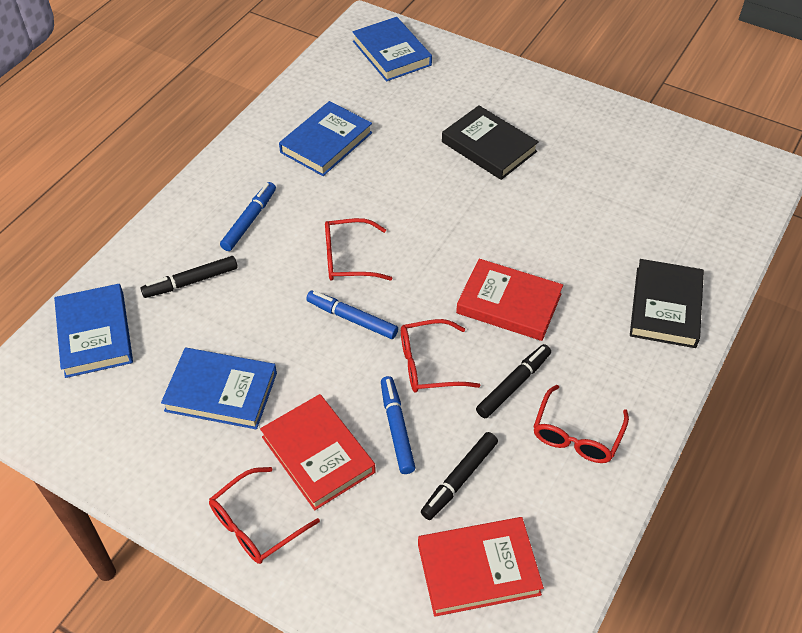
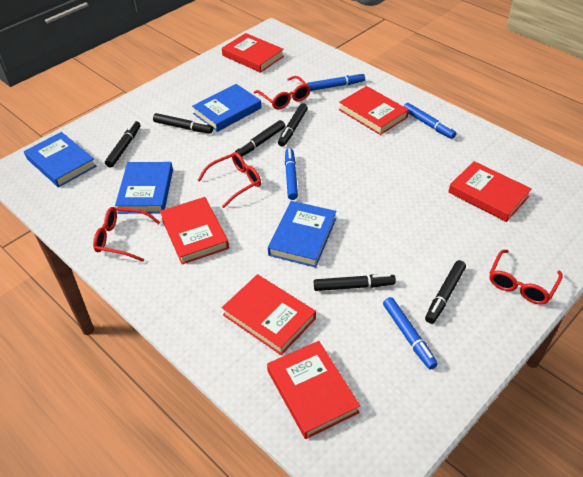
black book: [442,105,539,180] [630,259,704,348] = 2 -> none = 0
black marker: [140,256,238,298] [421,432,498,520] [476,344,551,418] = 3 -> [105,121,141,167] [153,113,213,133] [235,120,285,157] [278,103,308,147] [314,274,396,291] [425,260,466,324] = 6
blue marker: [220,182,276,251] [306,291,398,339] [381,376,415,474] = 3 -> [285,148,298,200] [307,73,365,91] [383,297,438,370] [404,103,456,139] = 4
red book: [260,394,376,510] [418,517,544,617] [456,259,563,341] = 3 -> [160,197,229,264] [222,33,284,73] [222,274,316,355] [267,341,360,439] [339,86,409,135] [448,161,532,222] = 6

